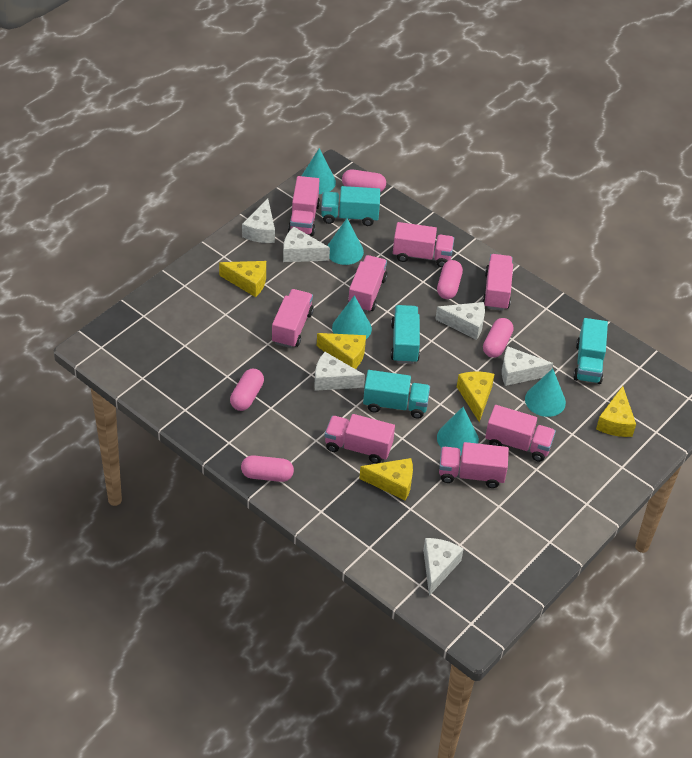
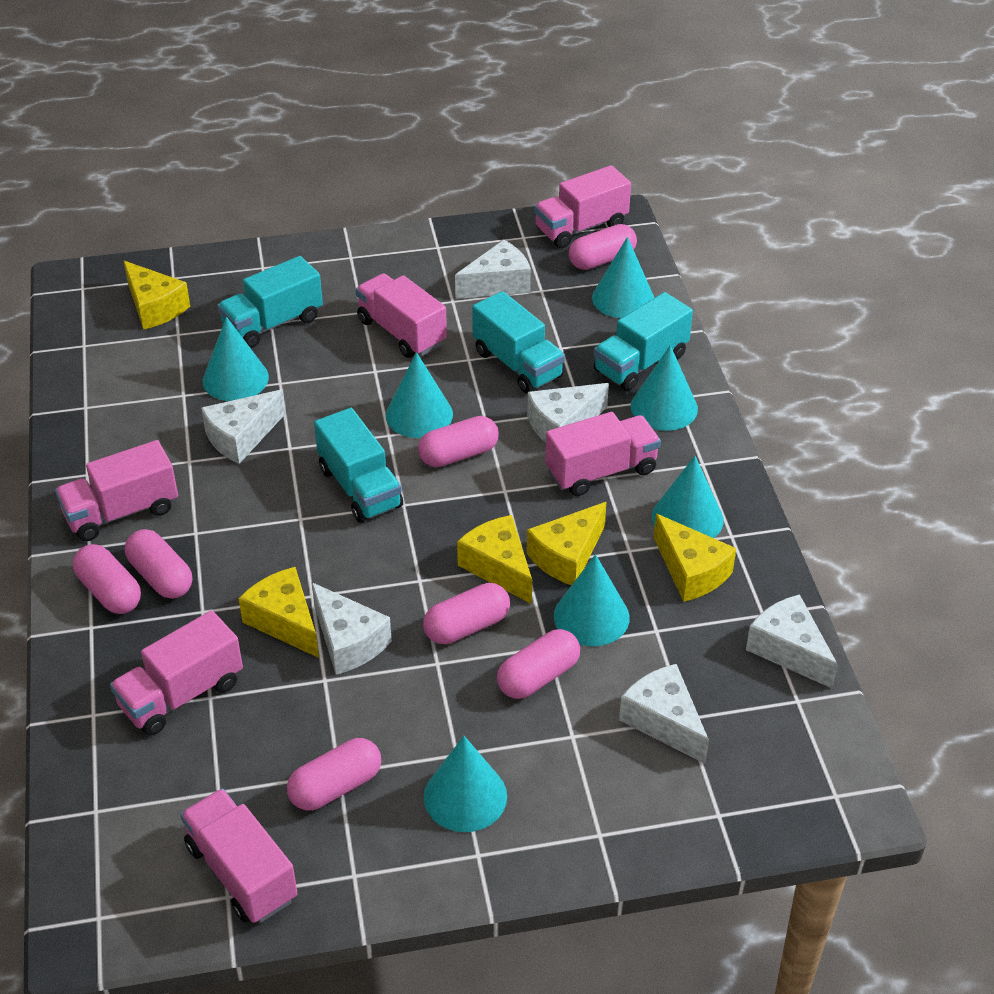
pink capsule: [230,369,264,411] [241,455,294,482] [342,169,386,192] [437,260,463,299] [483,318,514,358] = 5 -> [73,544,141,614] [125,529,192,599] [287,738,381,811] [418,416,499,467] [423,583,510,644] [497,629,580,699] [569,224,637,270] = 7
pink truck: [272,289,314,348] [288,176,320,236] [325,414,395,464] [348,255,387,312] [393,222,454,268] [439,442,509,488] [482,254,513,311] [485,405,556,462] = 8 -> [55,440,178,541] [110,610,243,736] [180,789,297,923] [356,273,447,358] [534,165,631,248] [545,412,661,496] = 6
turquoise cone: [302,148,336,194] [327,218,364,265] [332,295,372,339] [437,407,479,455] [525,368,566,417] = 5 -> [203,317,269,401] [386,352,453,438] [424,736,507,832] [554,554,630,646] [592,237,654,318] [631,345,698,431] [652,456,724,538] = 7

